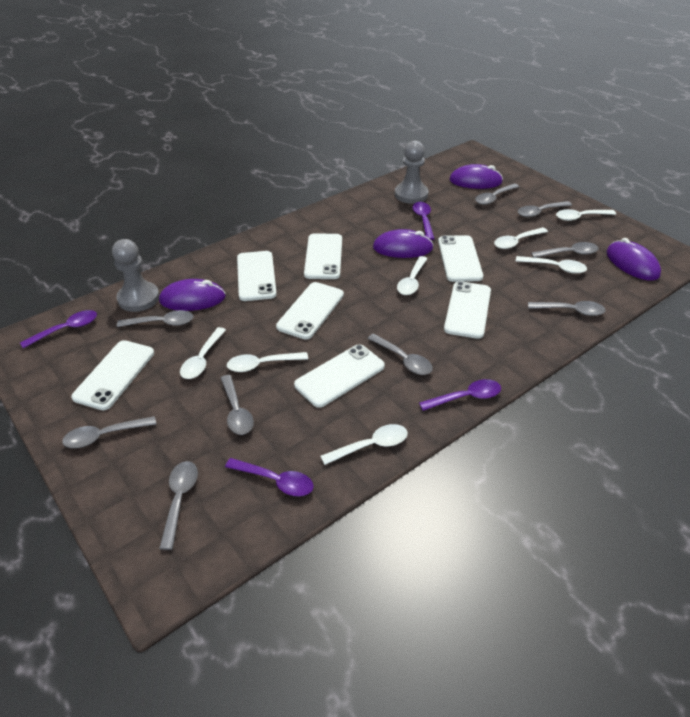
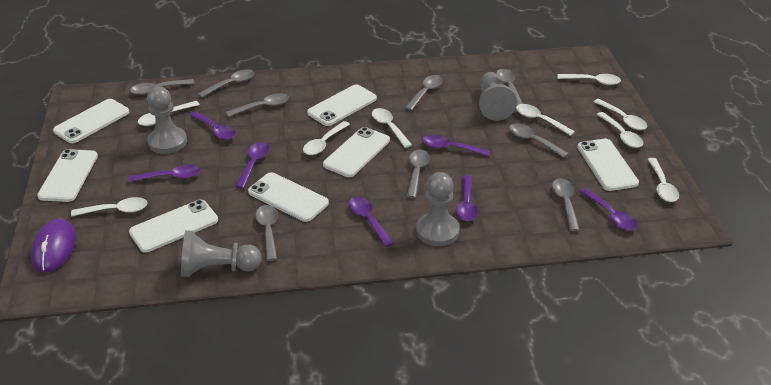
grey pawn: [112,239,159,312] [395,140,428,204] = 2 -> [147,86,187,154] [181,230,262,277] [416,172,460,246] [479,72,517,121] = 4
purple mouse: [159,279,226,311] [373,229,434,258] [449,164,503,189] [606,238,661,281] = 4 -> [31,218,76,273] = 1
purple spoon: [20,310,97,349] [225,458,314,496] [413,202,435,240] [419,379,501,411] = 4 -> [128,164,201,183] [190,111,236,140] [235,142,269,189] [349,197,394,247] [423,135,490,156] [456,175,478,221] [579,188,637,231] = 7
white spoon: [180,327,226,379] [227,352,308,372] [320,424,408,465] [397,256,427,295] [494,227,548,249] [515,256,587,274] [556,209,616,221] = 7 -> [71,197,147,217] [138,101,200,126] [303,121,350,155] [372,108,412,148] [516,104,575,136] [557,74,621,85] [594,99,647,130] [596,112,643,148] [648,158,679,202] = 9

